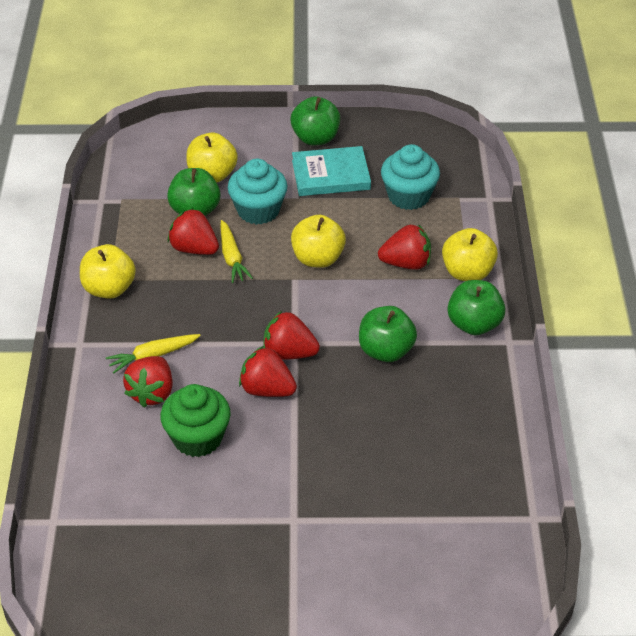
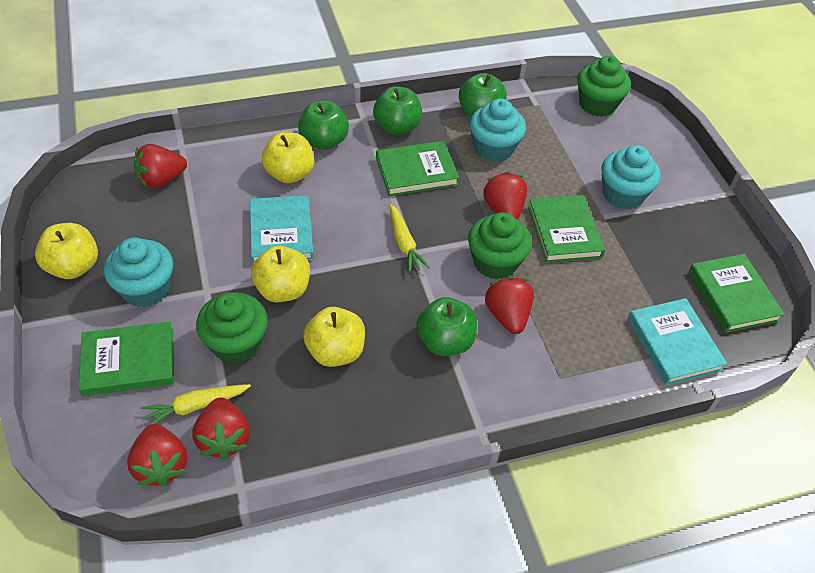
green book: none = 0 -> [79,322,174,396] [376,141,459,196] [528,195,605,263] [689,254,785,333] = 4
green cupcake: [160,384,231,457] = 1 -> [196,292,268,364] [468,212,532,280] [578,56,631,117] = 3
turquoise book: [292,146,371,196] = 1 -> [250,195,314,264] [628,298,727,385] = 2
turquoise cupcake: [228,159,288,225] [381,144,440,210] = 2 -> [104,238,173,307] [470,98,526,162] [601,145,661,209] = 3

